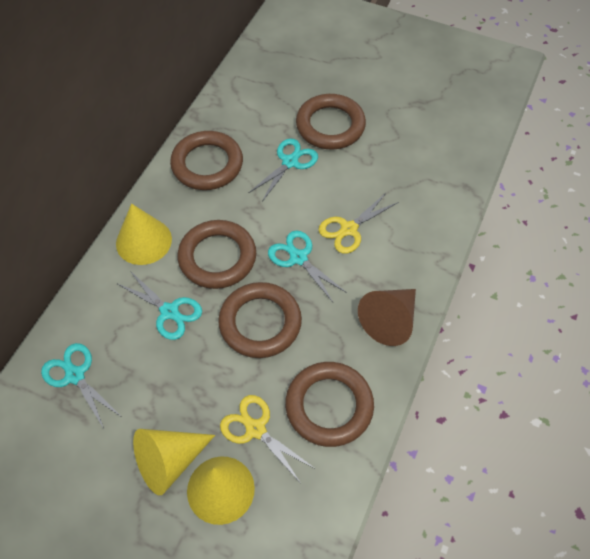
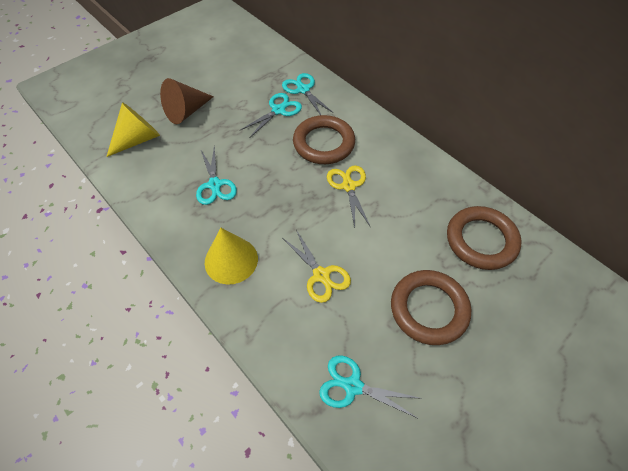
brown ring: [170,131,243,190] [177,220,256,289] [218,282,302,358] [285,362,374,447] [296,94,366,150] = 5 -> [293,115,355,164] [391,270,471,345] [447,206,522,270] = 3
yellow cone: [116,204,172,265] [133,429,215,495] [187,457,255,525] = 3 -> [106,102,160,157] [205,228,258,285] = 2

